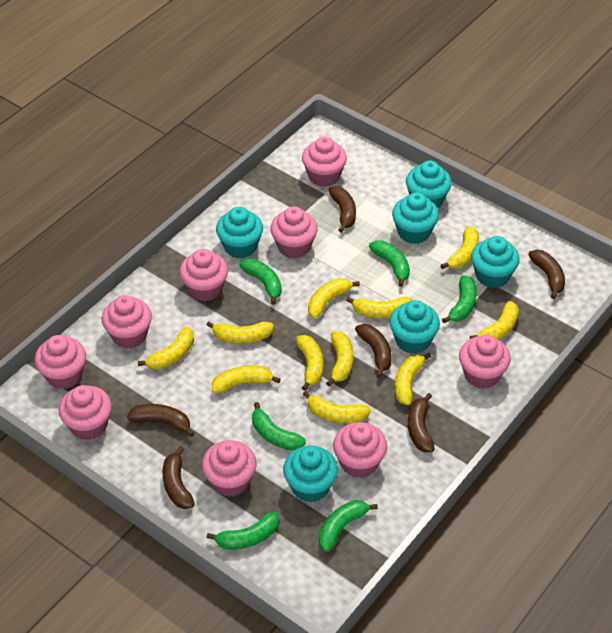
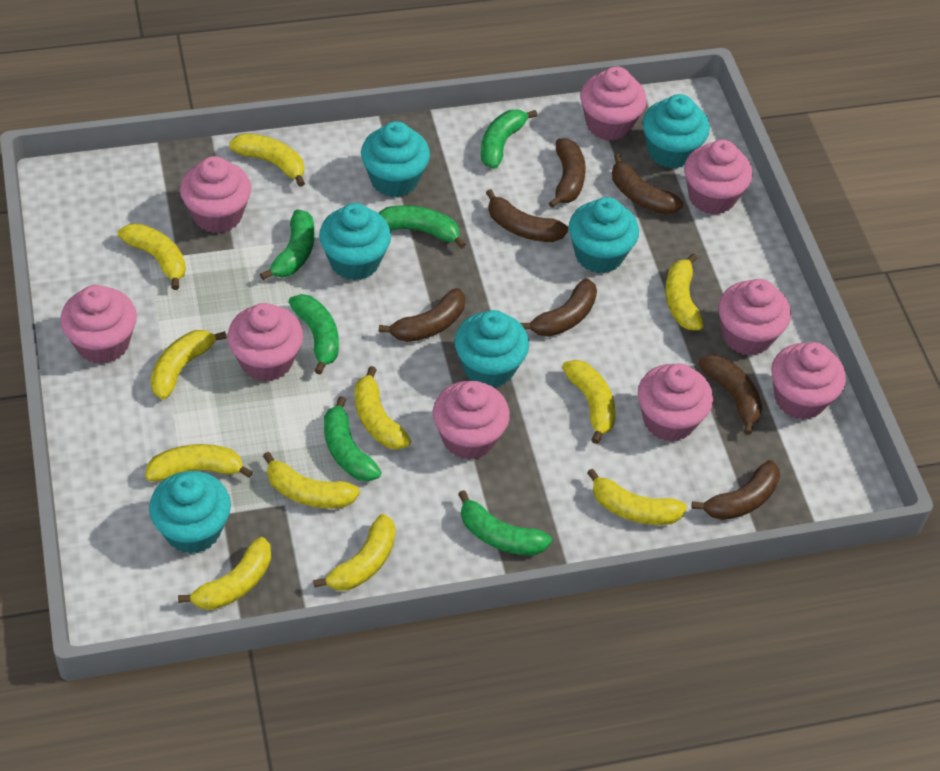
brown banana: [127,404,194,437] [163,446,195,509] [328,186,356,233] [355,324,392,378] [408,393,435,452] [528,249,565,299] = 6 -> [379,288,465,342] [486,189,569,242] [520,278,597,337] [549,138,586,208] [612,154,683,215] [691,460,780,520] [698,354,762,435] = 7

